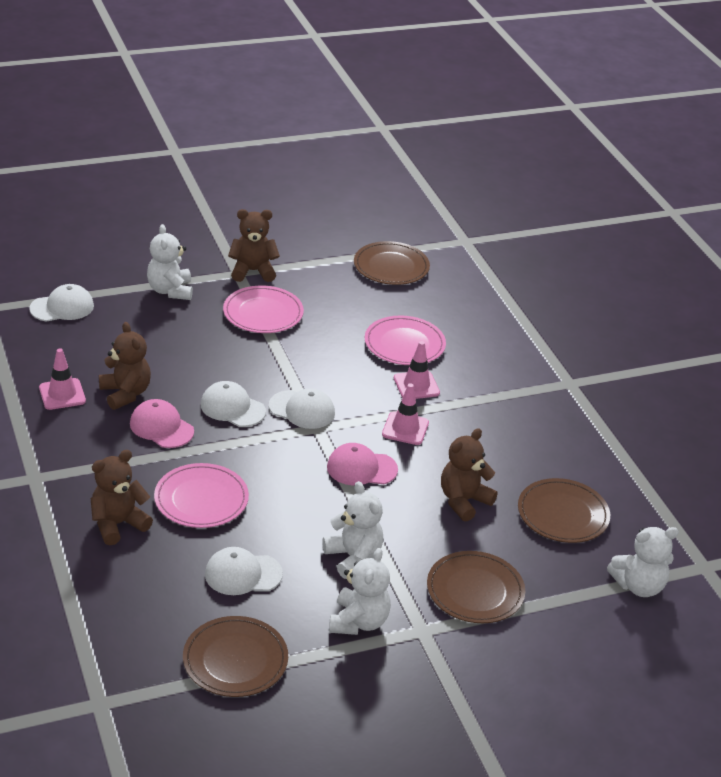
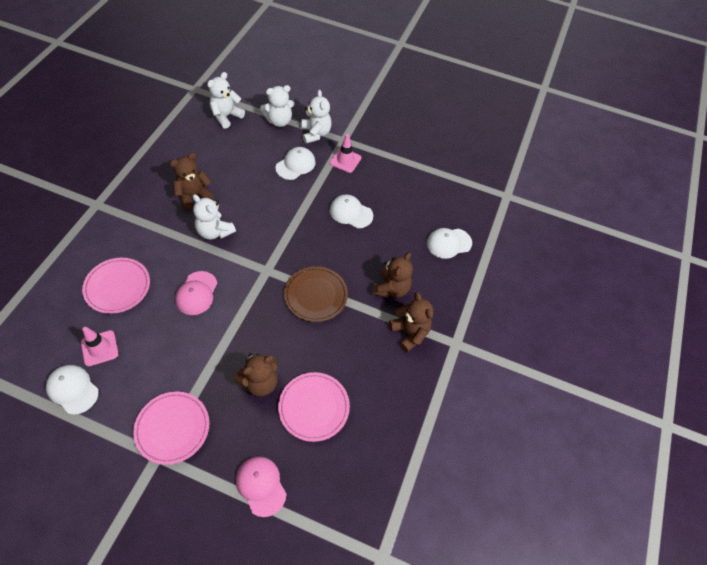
brown plate: [183,616,288,697] [354,241,430,285] [427,551,525,623] [518,478,610,543] = 4 -> [284,266,348,322] = 1
pink traffic cone: [39,348,86,410] [382,383,429,445] [394,341,440,399] = 3 -> [81,327,119,367] [330,134,362,173] = 2

